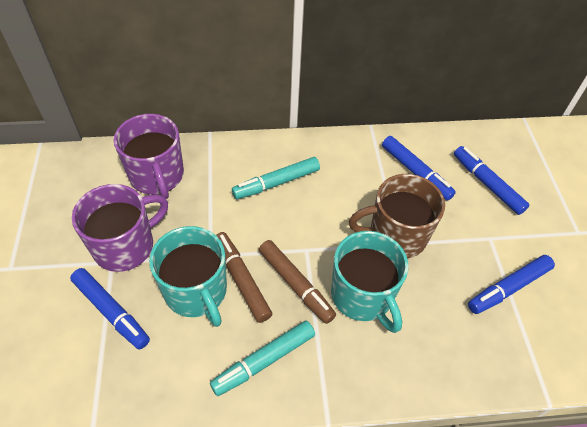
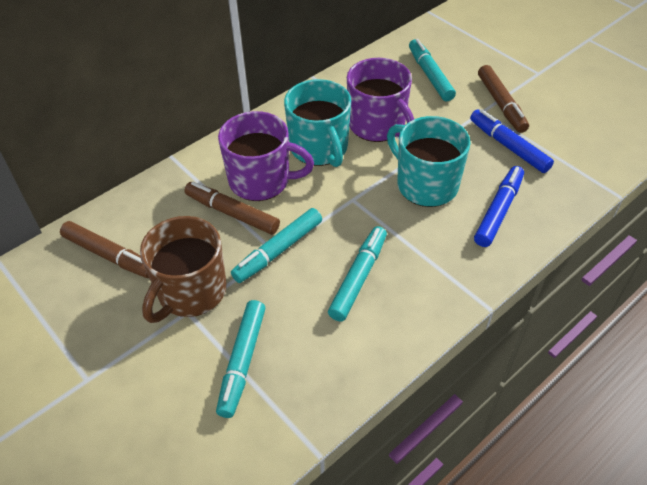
blue marker: [70,268,150,350] [382,136,456,201] [454,146,529,215] [468,255,555,314] = 4 -> [470,109,554,173] [474,166,524,247] = 2
brown marker: [216,232,272,323] [259,240,336,324] = 2 -> [60,221,149,278] [185,182,280,235] [478,65,529,133] = 3
turquoise marker: [210,321,315,396] [232,157,320,199] = 2 -> [216,300,265,418] [231,208,322,283] [328,226,387,321] [409,39,456,101] = 4

